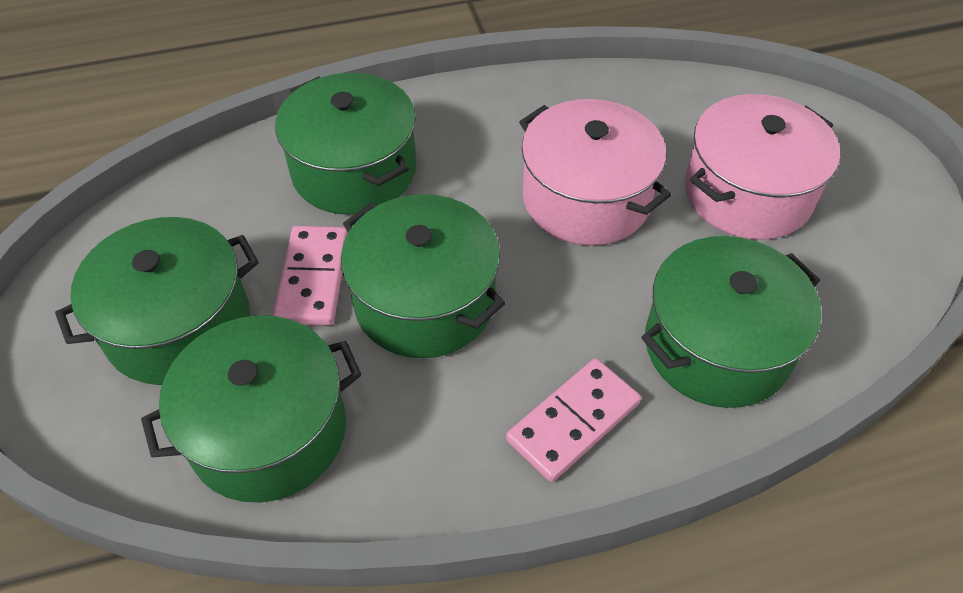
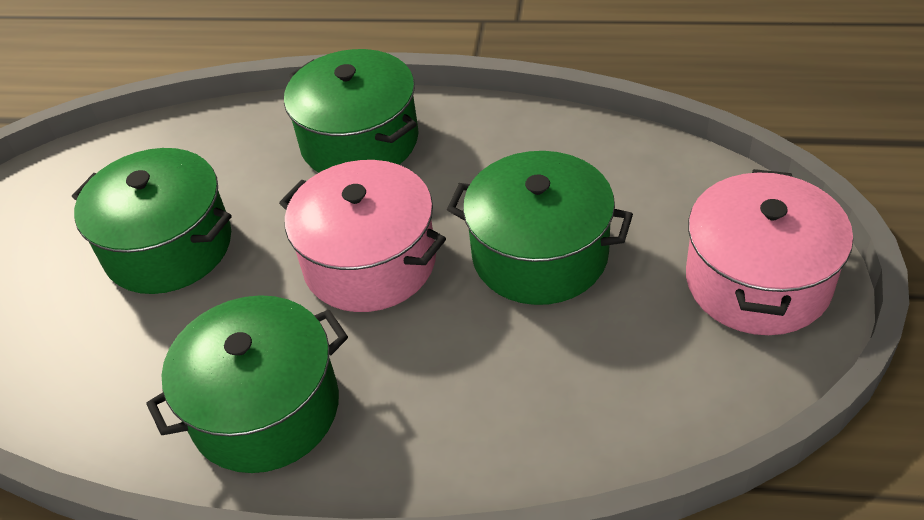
green pot: [55,217,259,385] [141,315,362,503] [275,73,416,215] [341,194,505,358] [641,236,821,408] = 5 -> [72,148,232,294] [146,295,348,473] [284,49,419,173] [447,151,633,305] = 4
pink domino: [273,226,348,325] [506,358,641,482] = 2 -> none = 0

